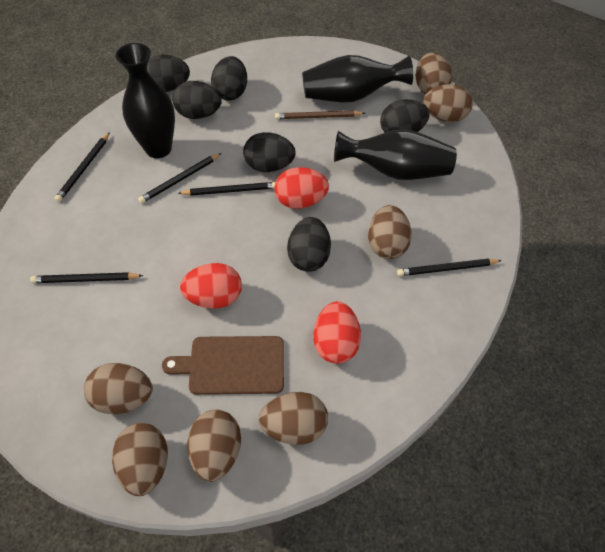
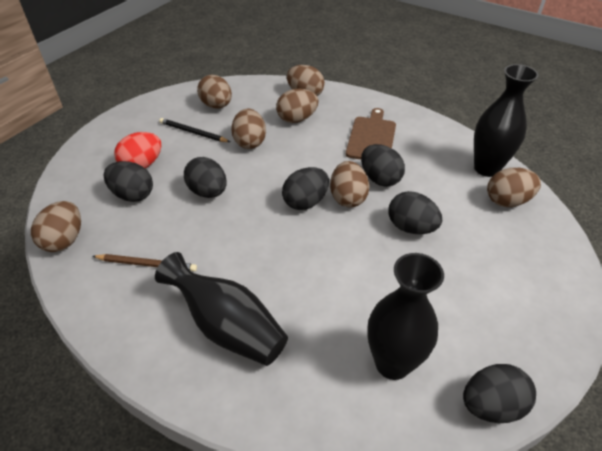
black pencil: [30,272,143,283] [54,132,110,202] [138,153,221,203] [178,182,276,196] [397,259,502,276] = 5 -> [159,118,230,142] = 1
red egg: [180,263,242,309] [275,167,329,209] [313,301,361,364] = 3 -> [114,132,161,168] = 1

